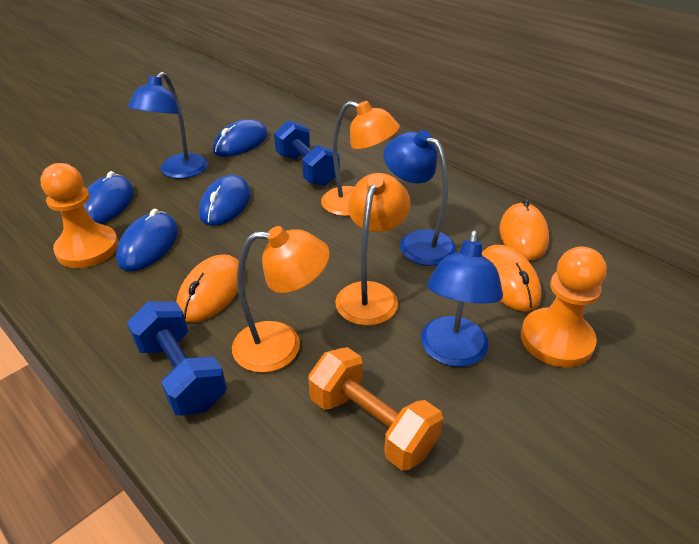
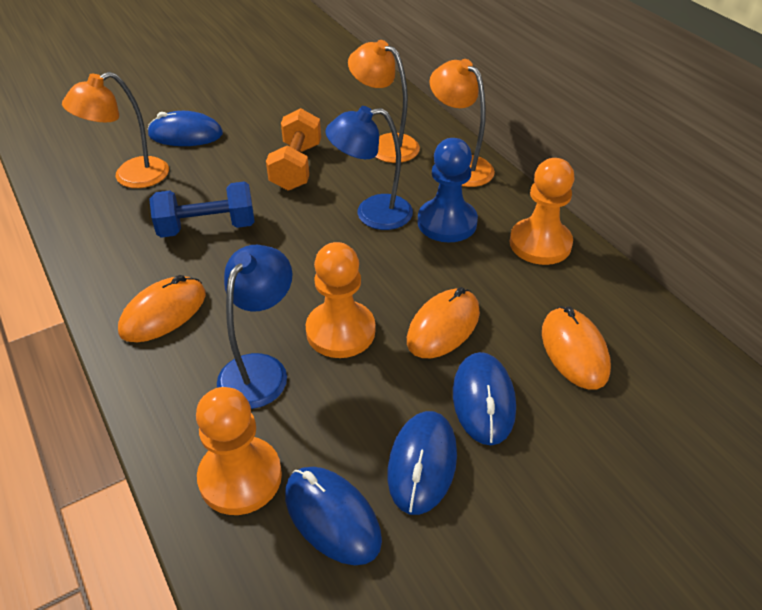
blue dumbbell: [127,301,227,416] [274,120,340,186] = 2 -> [149,181,255,238] = 1
blue lamp: [128,72,208,179] [384,130,456,266] [421,230,503,367] = 3 -> [217,245,293,409] [325,106,413,230] = 2
blue pawn: none = 0 -> [418,138,478,243] = 1
orange pawn: [40,163,119,268] [521,247,607,367] = 2 -> [196,387,282,515] [306,242,375,358] [510,158,574,265] = 3

